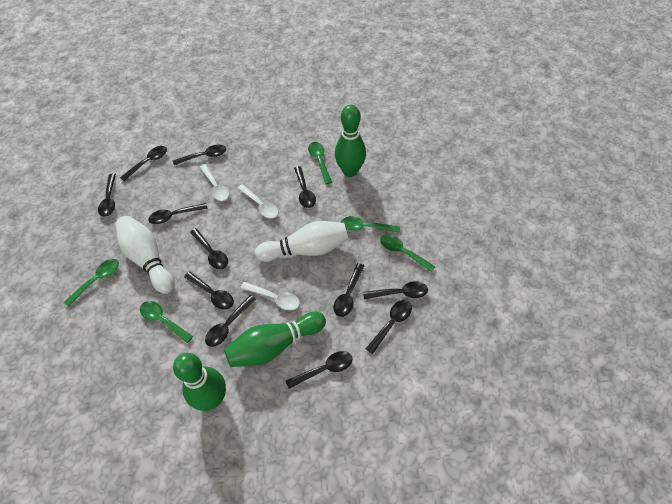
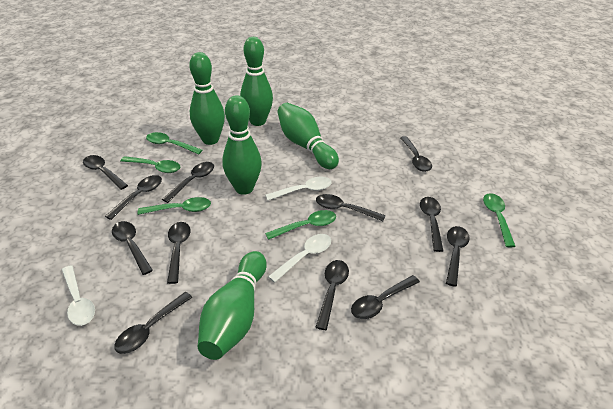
green bowling pin: [173,353,226,411] [224,312,326,367] [335,105,366,177] = 3 -> [189,52,225,145] [198,251,267,360] [222,95,262,195] [240,37,273,126] [277,103,339,169] = 5
white bowling pin: [116,216,175,294] [255,221,348,262] = 2 -> none = 0

